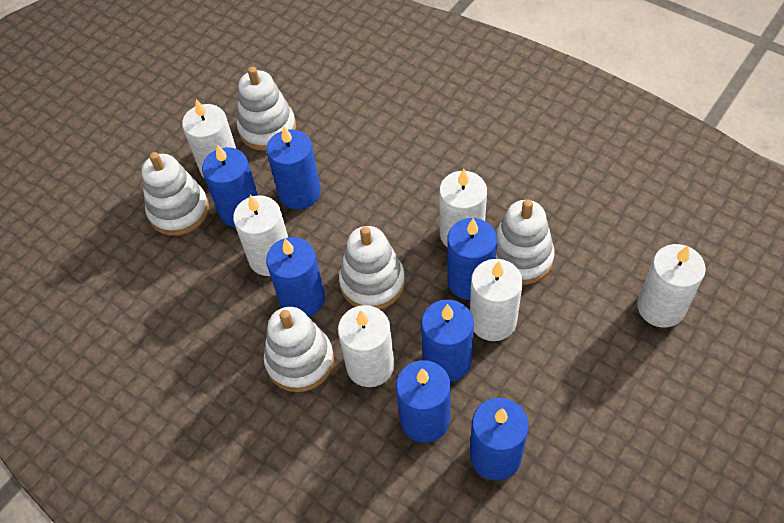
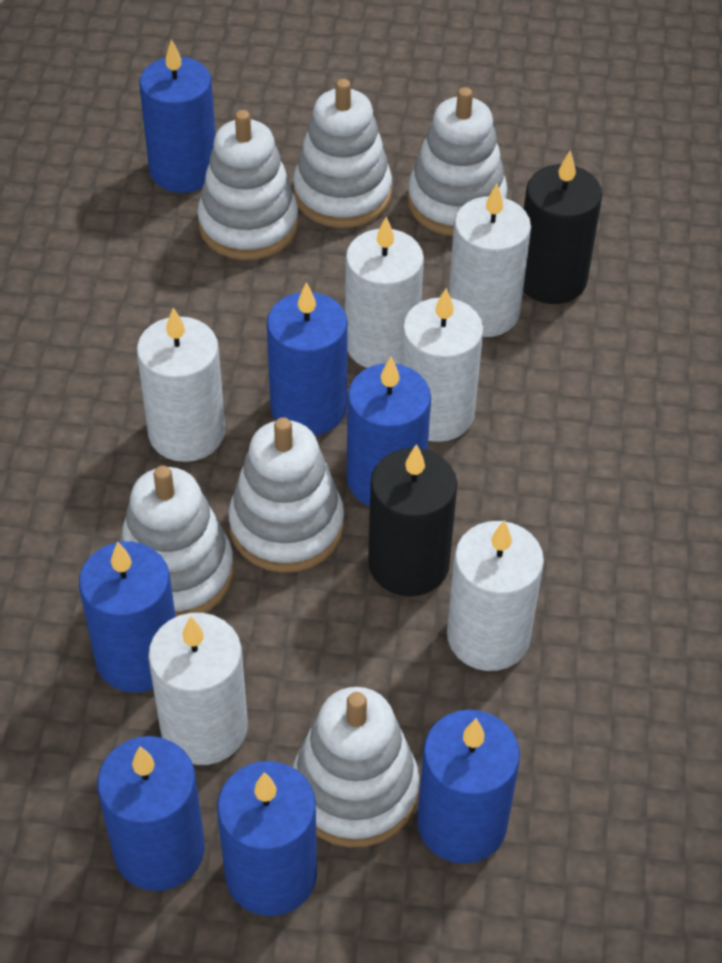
black candle: none = 0 -> [368,444,457,596] [523,150,602,304] = 2
white stacking toy: [142,152,209,236] [237,67,296,151] [264,307,334,392] [339,226,405,309] [496,200,555,285] = 5 -> [119,466,234,617] [197,110,298,260] [229,417,344,573] [292,687,419,847] [293,79,392,228] [408,87,508,236] = 6

